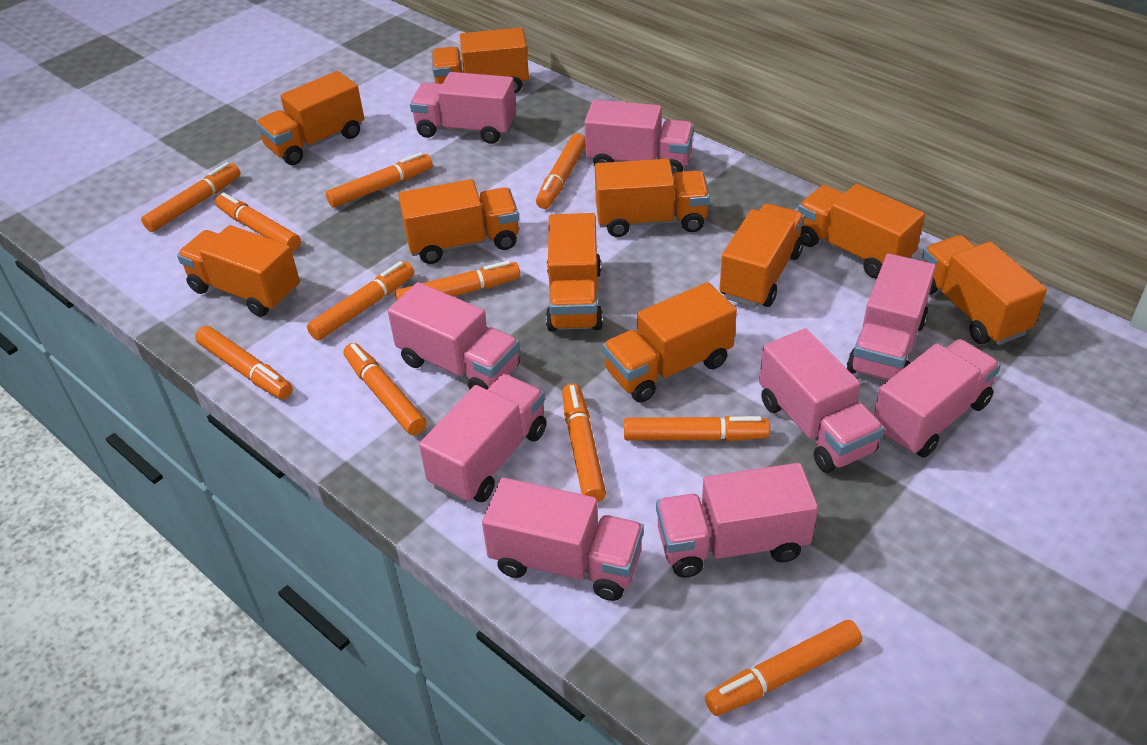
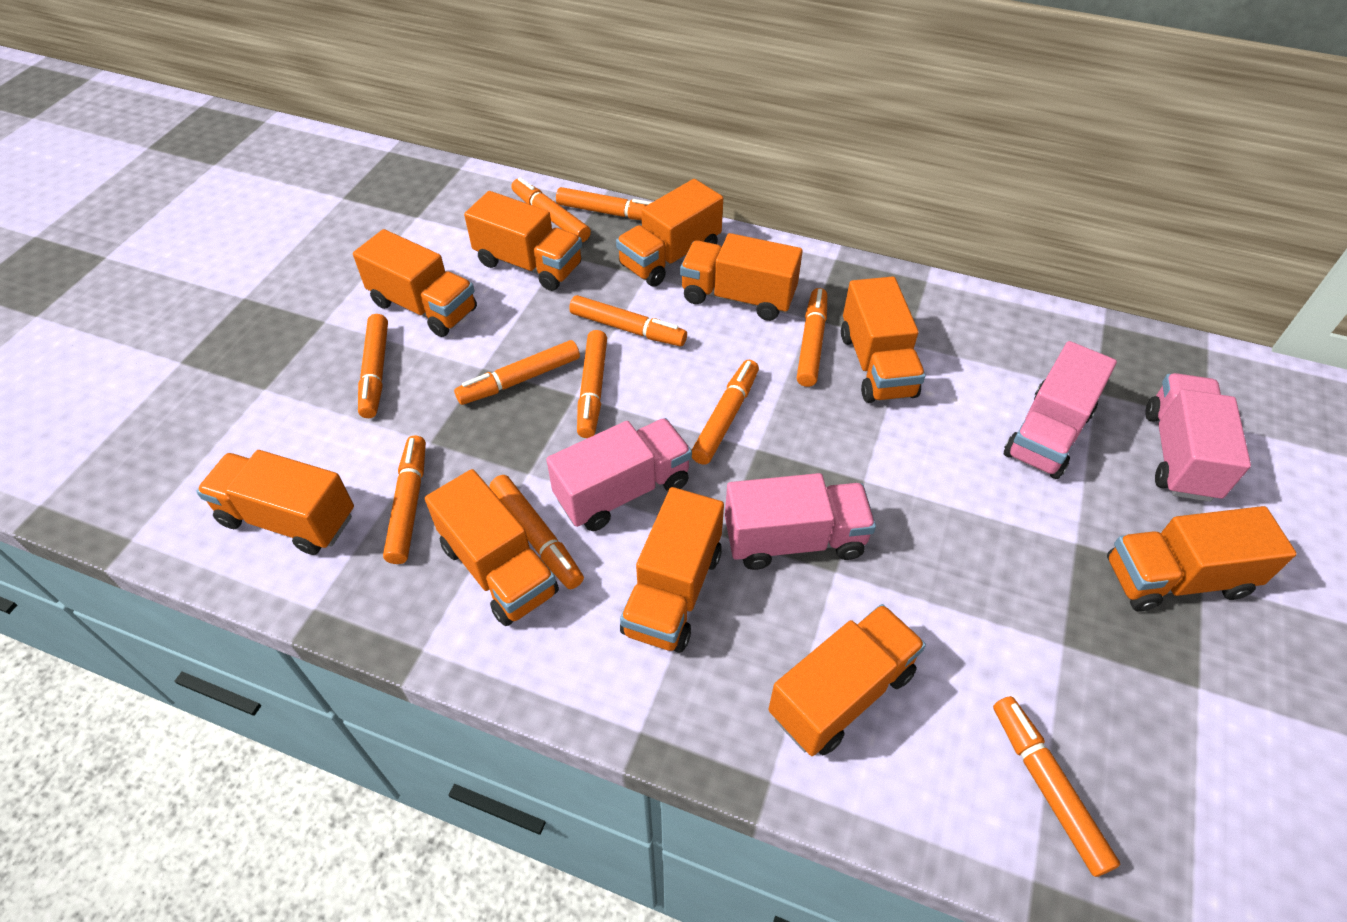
pink truck: [388,282,520,390] [410,72,516,144] [419,374,547,504] [482,478,644,601] [584,100,694,175] [656,463,818,578] [759,328,885,473] [847,254,936,381] [874,339,1001,458] = 9 -> [546,418,692,531] [725,473,876,570] [1004,341,1117,479] [1146,373,1251,502] = 4

